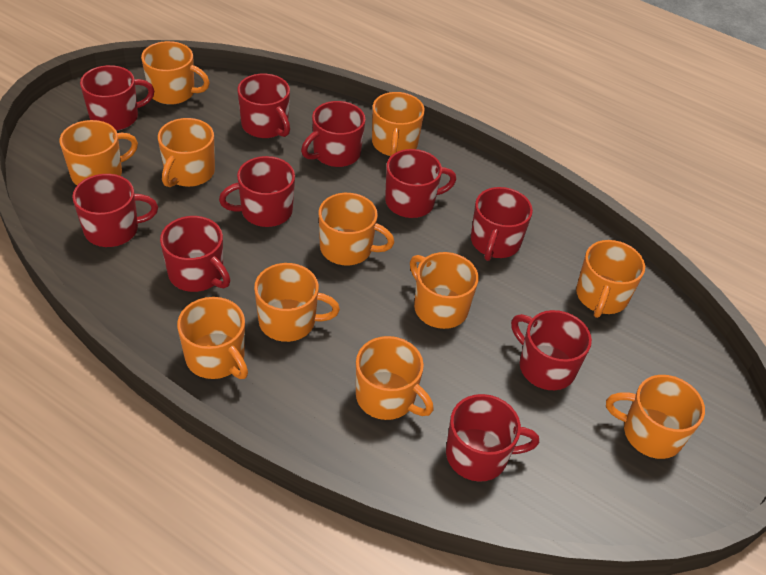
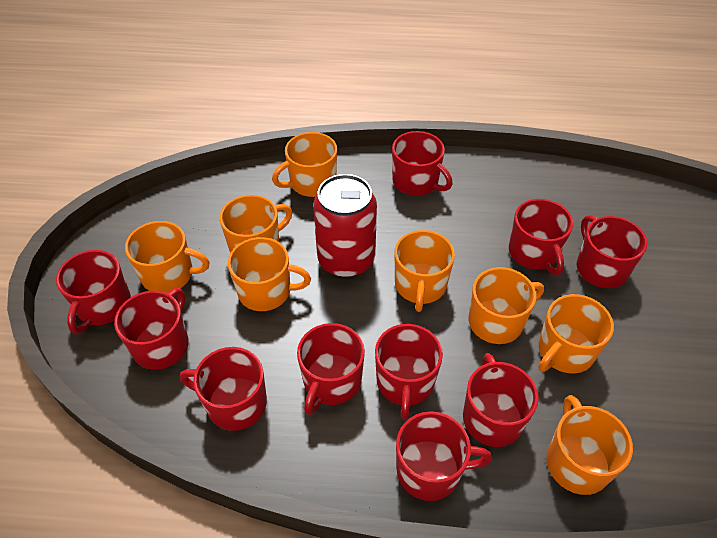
orange mug: [60,120,138,185] [141,41,210,105] [158,118,215,187] [177,297,248,379] [254,263,340,342] [319,193,394,265] [356,336,434,420] [372,92,425,157] [410,252,479,329] [576,240,645,318] [606,375,705,459] = 11 -> [125,221,210,293] [220,195,292,253] [228,237,311,311] [272,132,337,197] [394,230,455,312] [468,267,544,344] [538,294,614,373] [546,395,633,495] = 8
red can: none = 0 -> [313,174,377,278] = 1

